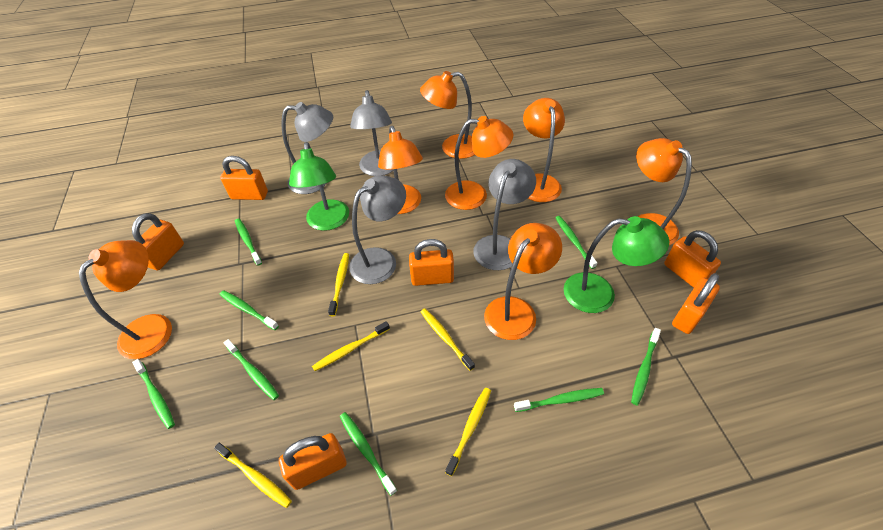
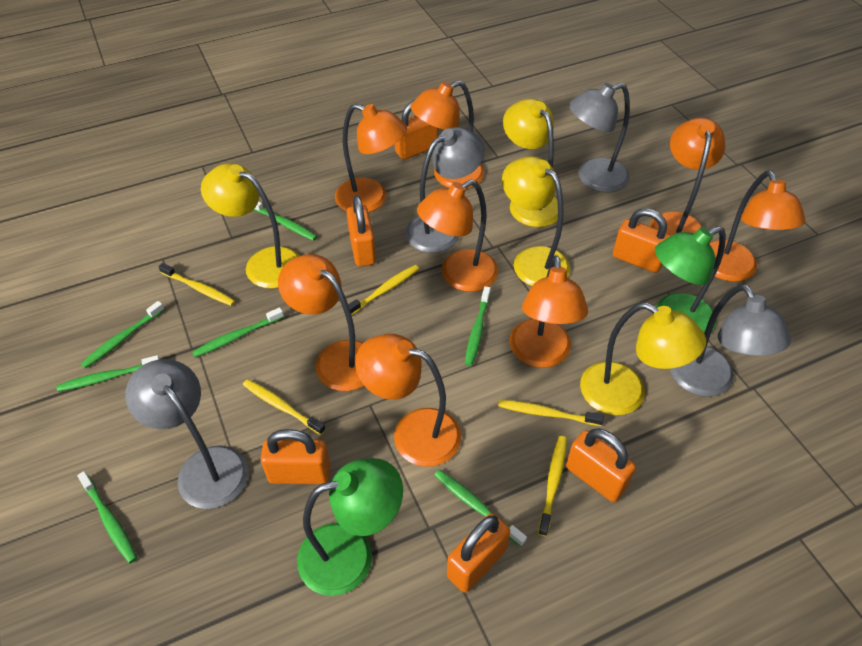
green toothbrush: [132,359,175,429] [220,290,279,330] [224,339,279,400] [235,218,262,266] [340,412,397,496] [514,388,604,412] [555,216,597,269] [631,328,661,406] = 8 -> [57,355,160,392] [77,471,137,563] [81,301,165,368] [192,307,284,357] [254,201,317,241] [434,470,527,547] [465,286,491,366] = 7
orange lamp: [79,240,172,359] [378,126,423,214] [420,71,475,159] [445,116,513,210] [484,223,562,340] [523,98,565,202] [636,138,692,245] = 7 -> [278,254,364,391] [335,104,407,213] [355,334,461,467] [411,80,485,189] [417,180,498,292] [509,255,588,368] [650,118,725,235] [709,171,806,282] = 8
yellow lamp: none = 0 -> [201,163,300,289] [502,156,570,286] [503,99,558,227] [580,302,706,415] = 4

